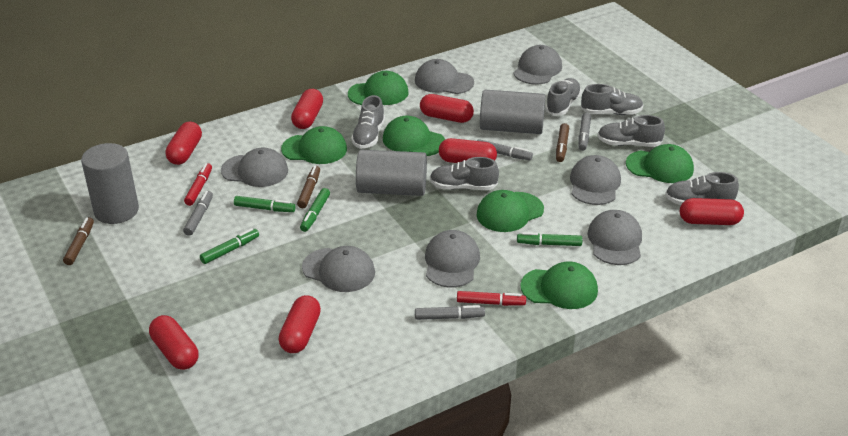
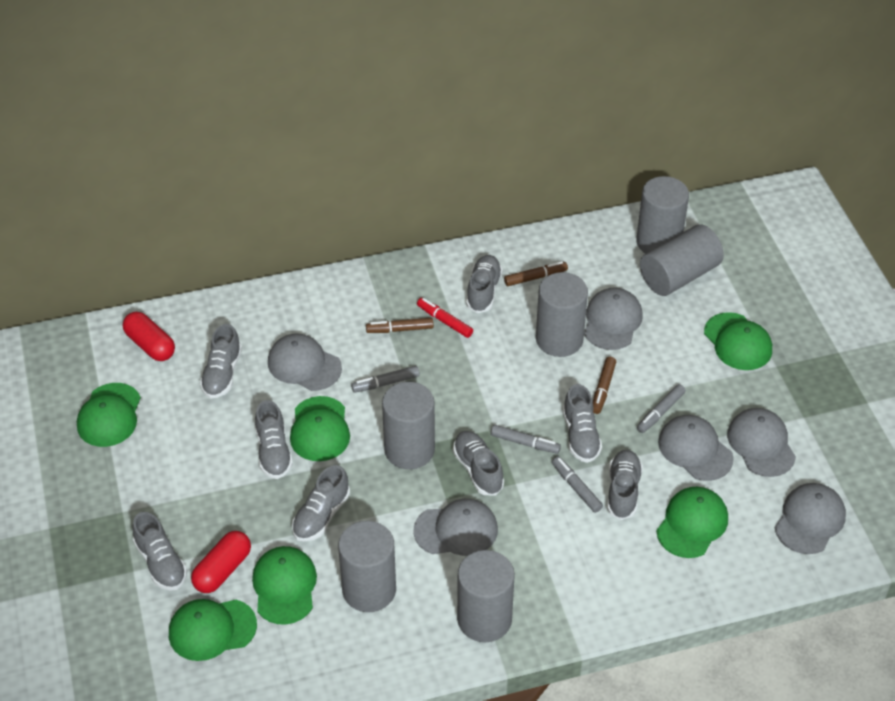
green marker: [200,228,259,264] [234,196,296,212] [300,188,330,232] [517,232,582,246] = 4 -> none = 0
grey cap: [221,148,288,187] [302,246,375,292] [415,59,474,94] [425,230,480,288] [514,45,562,85] [570,155,621,205] [587,210,642,265] = 7 -> [268,333,342,391] [413,499,498,556] [584,287,643,350] [658,415,734,481] [727,408,796,477] [775,483,846,554] = 6
grey cylinder: [81,143,139,224] [356,150,427,196] [480,90,545,134] = 3 -> [338,521,396,612] [382,382,435,469] [457,550,515,642] [536,272,588,357] [636,176,689,254] [640,224,724,296] = 6
grey shoe: [351,95,385,149] [430,157,499,190] [545,78,582,115] [581,84,643,115] [597,115,665,147] [665,172,739,205] = 6 -> [132,512,187,591] [200,324,242,399] [255,400,293,479] [292,465,350,541] [453,431,504,495] [466,255,503,313] [563,384,602,463] [607,450,643,520] = 8
red capsule: [149,315,198,370] [165,122,202,165] [279,295,321,353] [291,89,323,129] [420,94,474,123] [439,138,497,163] [680,198,744,225] = 7 -> [123,312,175,361] [191,531,251,593] = 2
red marker: [184,163,212,206] [457,291,526,306] = 2 -> [417,298,473,338] = 1

